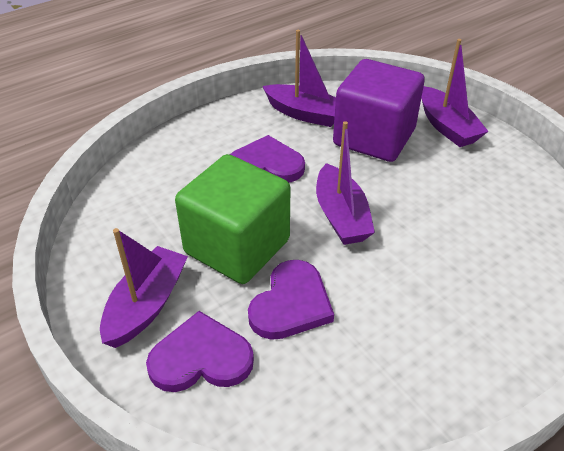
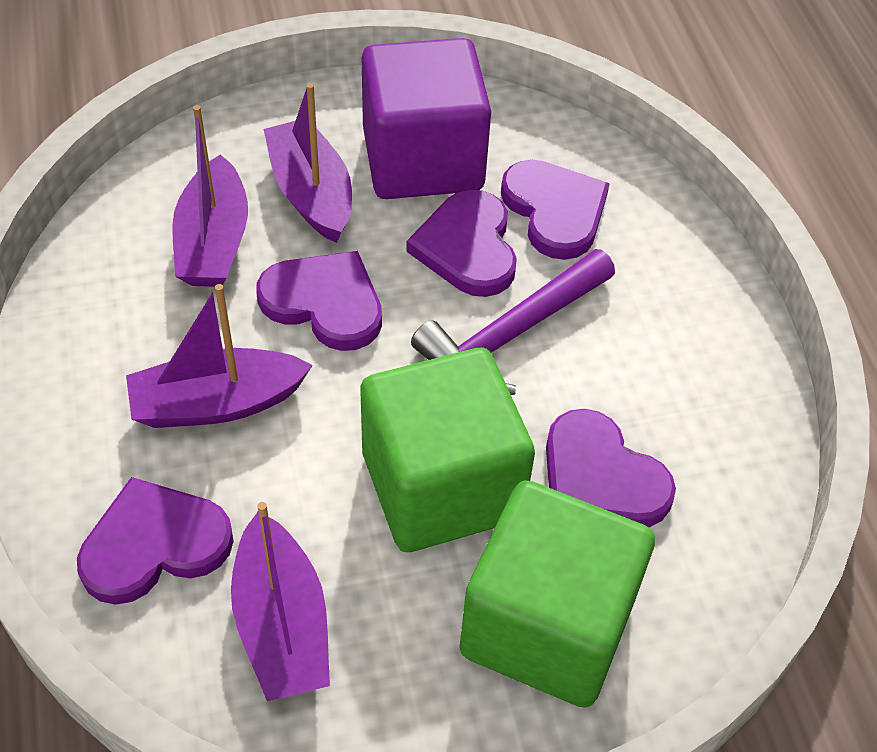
green cube: [175,154,290,284] = 1 -> [360,348,535,552] [459,480,655,708] = 2
purple hammer: none = 0 -> [411,249,615,395] = 1
purple heart: [146,311,254,392] [230,135,305,182] [248,260,334,340] = 3 -> [77,477,234,605] [256,251,382,351] [406,190,517,297] [501,160,610,260] [546,409,676,527] = 5

